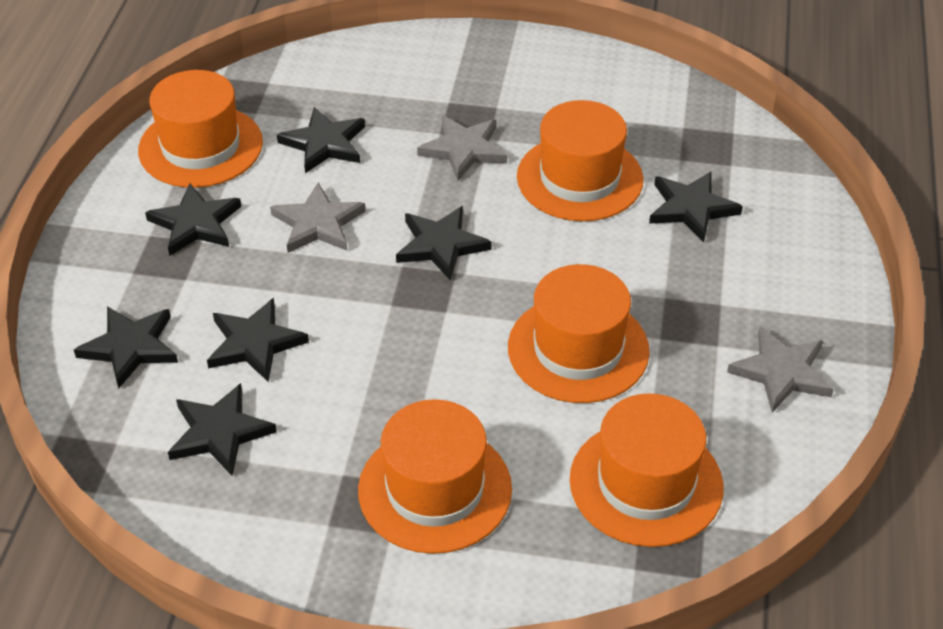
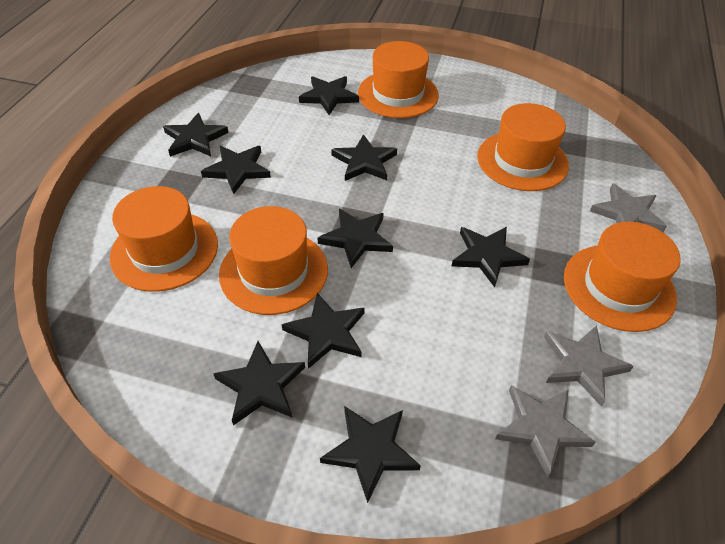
black star: [74,306,178,389] [145,184,241,256] [168,383,277,475] [207,298,309,382] [277,107,365,173] [396,206,492,281] [649,172,743,242] = 7 -> [163,113,229,157] [201,146,271,194] [213,341,305,425] [282,293,365,369] [299,76,359,115] [318,208,393,268] [320,406,421,503] [331,134,397,181] [452,227,530,287] = 9

